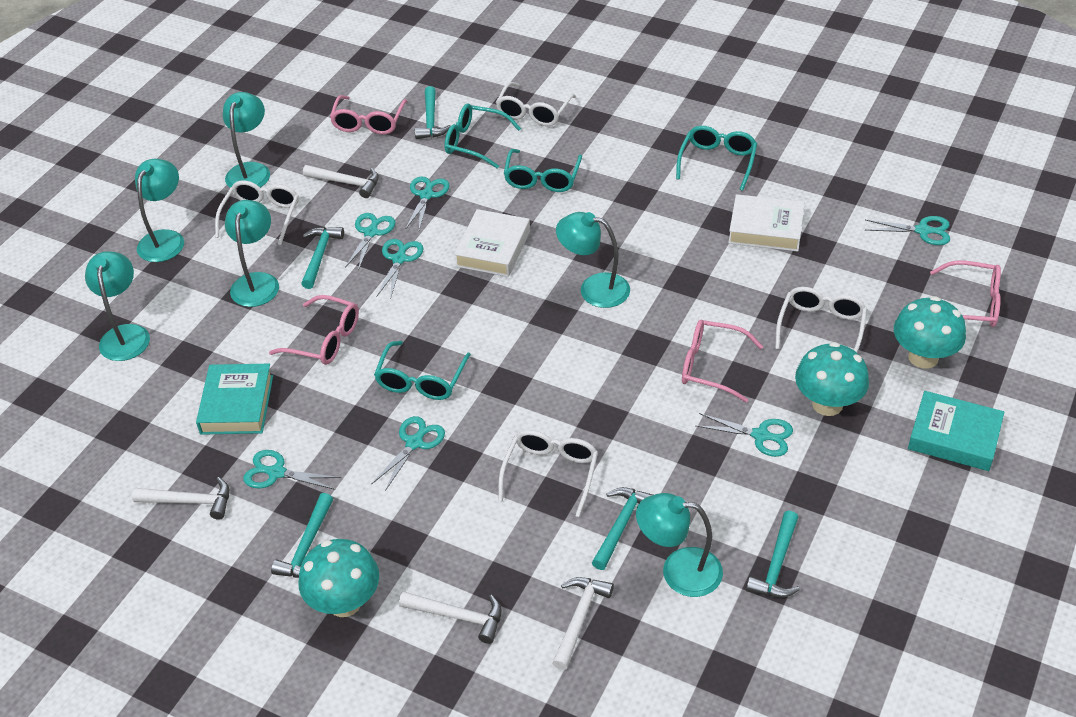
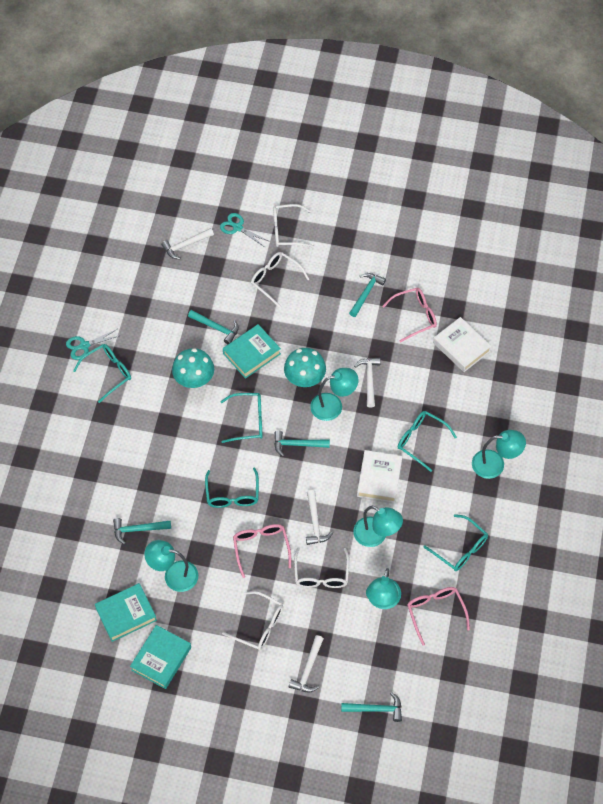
pink glasses: [269,295,359,365] [330,95,407,134] [682,319,763,403] [930,261,1001,327] = 4 -> [233,524,291,578] [382,288,437,342] [407,587,470,646] = 3
turquoise book: [196,364,273,435] [908,391,1004,471] = 2 -> [95,583,157,642] [130,625,191,689] [223,324,281,379] = 3
turquoise glasses: [374,341,471,400] [444,103,521,169] [504,149,582,192] [676,126,757,191] = 4 -> [73,344,131,403] [205,468,259,508] [220,393,263,443] [398,411,457,472] [423,514,488,571] = 5
turquoise lamp: [85,251,150,361] [135,159,184,262] [223,92,270,188] [225,200,279,307] [556,212,630,308] [636,493,723,597] = 6 -> [144,540,198,592] [310,368,359,421] [353,506,403,547] [366,568,401,609] [472,430,526,479] = 5
turquoise mushroom: [299,539,379,617] [795,342,869,416] [894,296,966,369] = 3 -> [172,348,214,388] [284,348,326,387] = 2
turquoise scissors: [243,450,341,490] [345,213,395,271] [371,416,445,491] [377,239,423,299] [405,176,450,230] [695,413,793,457] [866,216,950,245] = 7 -> [66,329,119,360] [220,213,270,246] = 2

